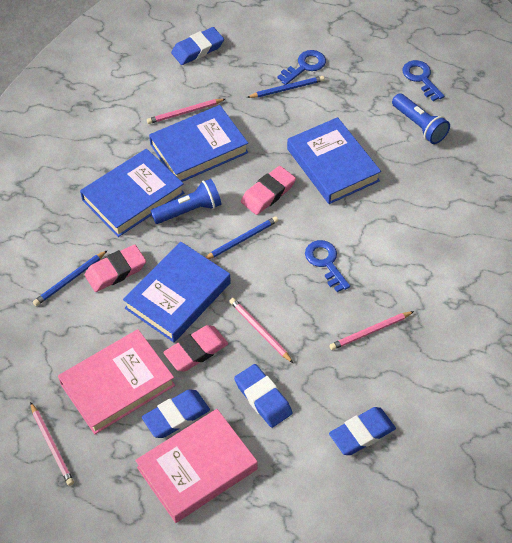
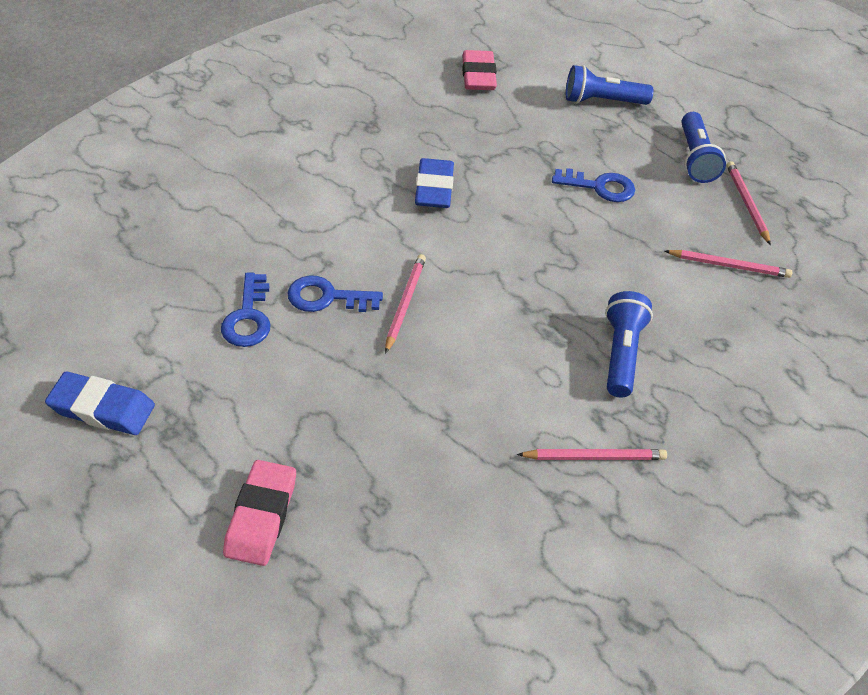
blue book: [80,149,184,237] [123,242,231,343] [149,105,248,182] [287,117,381,204] = 4 -> none = 0
blue eraser: [142,389,210,438] [171,27,224,65] [234,364,293,428] [329,407,396,455] = 4 -> [45,372,155,435] [415,158,454,208] = 2
blue flashlight: [151,179,221,224] [392,93,450,144] = 2 -> [566,65,654,105] [605,291,653,398] [681,112,726,183] = 3
blue pencil: [33,250,108,306] [206,216,278,259] [247,76,325,98] = 3 -> none = 0
pink book: [58,329,175,434] [135,409,257,523] = 2 -> none = 0
pink eraser: [85,244,146,292] [163,325,228,372] [241,166,296,215] = 3 -> [223,460,296,566] [462,50,497,90] = 2

